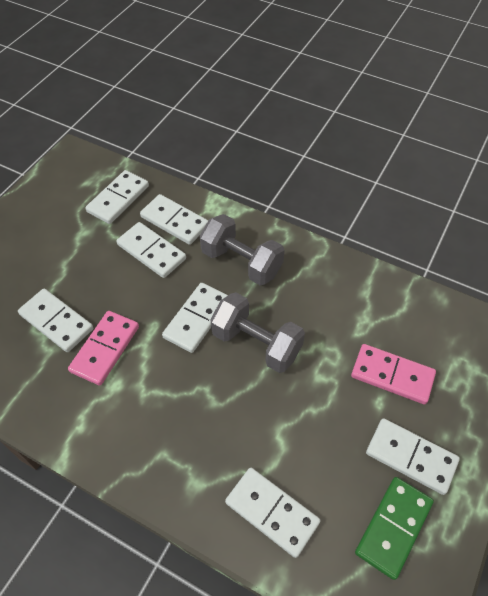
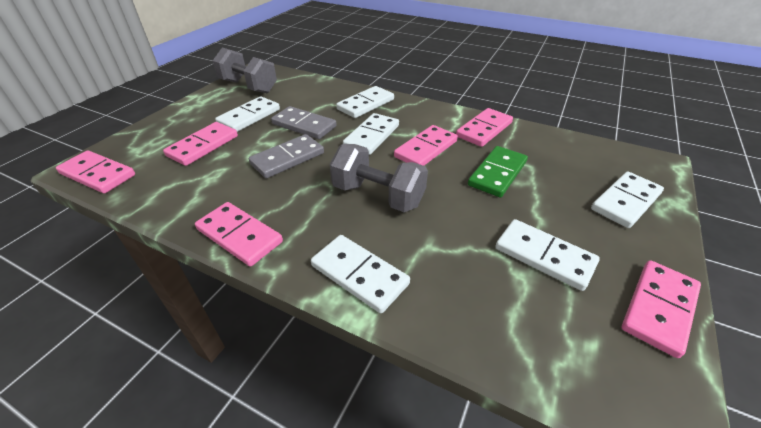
grey domino: none = 0 -> [249,134,324,178] [271,106,337,139] = 2
pink domino: [68,311,139,386] [351,344,436,404] = 2 -> [56,150,135,194] [163,122,238,166] [195,202,283,267] [394,125,458,166] [456,108,513,147] [622,260,701,358] = 6
white domino: [18,289,93,352] [85,170,149,224] [117,222,186,278] [140,194,208,245] [162,283,228,353] [225,468,321,558] [366,418,460,495] = 7 -> [215,96,280,132] [311,235,410,313] [336,86,394,118] [343,113,399,155] [495,219,600,291] [591,172,664,228] = 6

